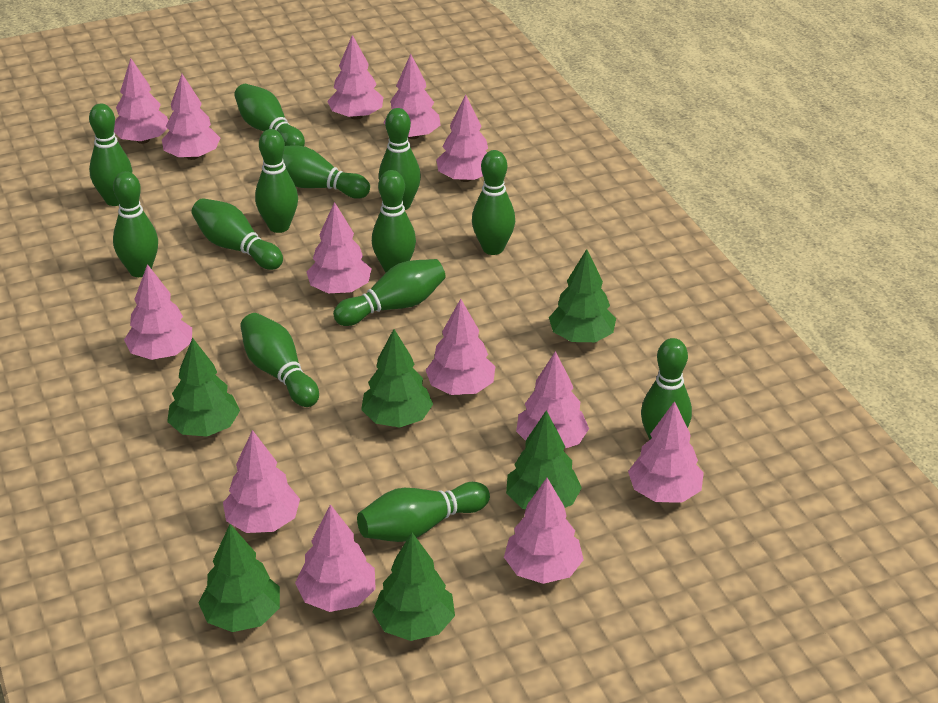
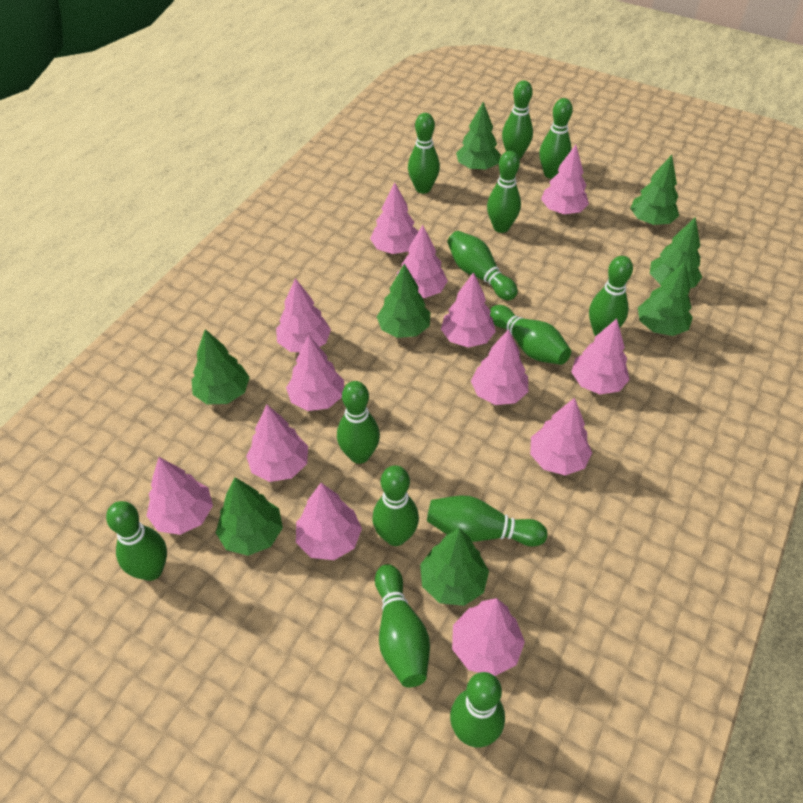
green tree: [167,338,240,437] [199,524,280,632] [361,329,433,427] [373,533,455,641] [506,410,582,509] [549,249,616,342] = 6 -> [191,329,250,405] [216,477,283,556] [377,264,430,338] [420,528,489,606] [456,102,501,170] [630,155,679,225] [638,262,693,336] [650,217,702,288] = 8

